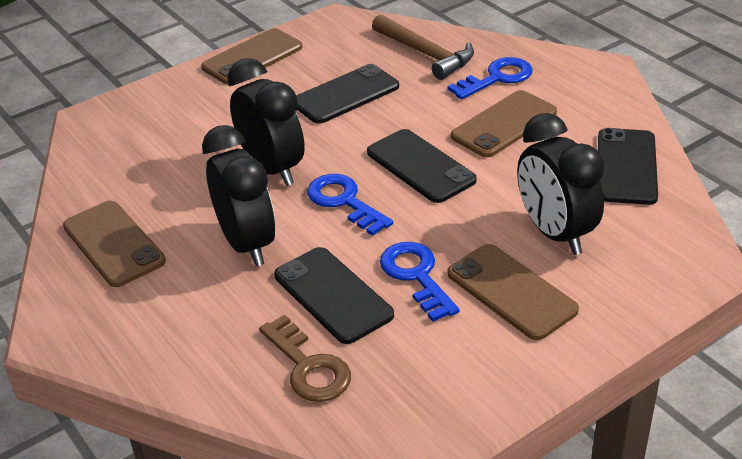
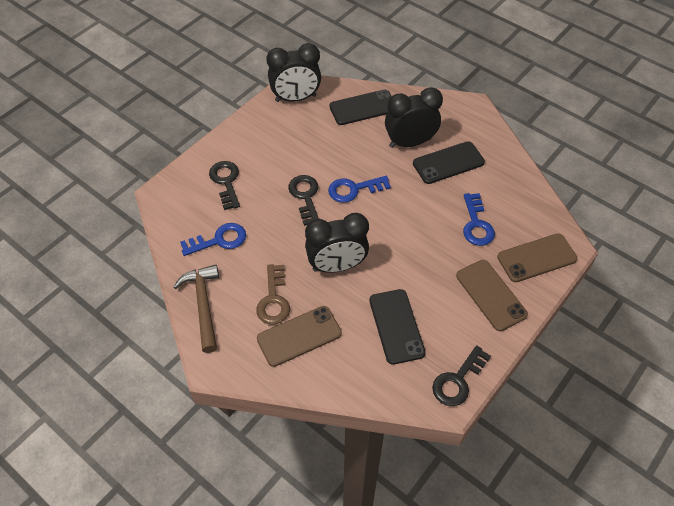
black key: none = 0 -> [209,161,240,210] [288,175,319,226] [432,345,491,406] = 3
black phone: [274,247,394,344] [296,64,399,124] [367,129,477,203] [598,128,658,205] = 4 -> [329,89,392,125] [369,289,426,365] [413,141,485,184] = 3
brown phone: [63,201,166,287] [201,28,302,84] [447,244,579,340] [451,90,557,157] = 4 -> [257,306,342,367] [456,260,528,331] [497,234,577,282] = 3

